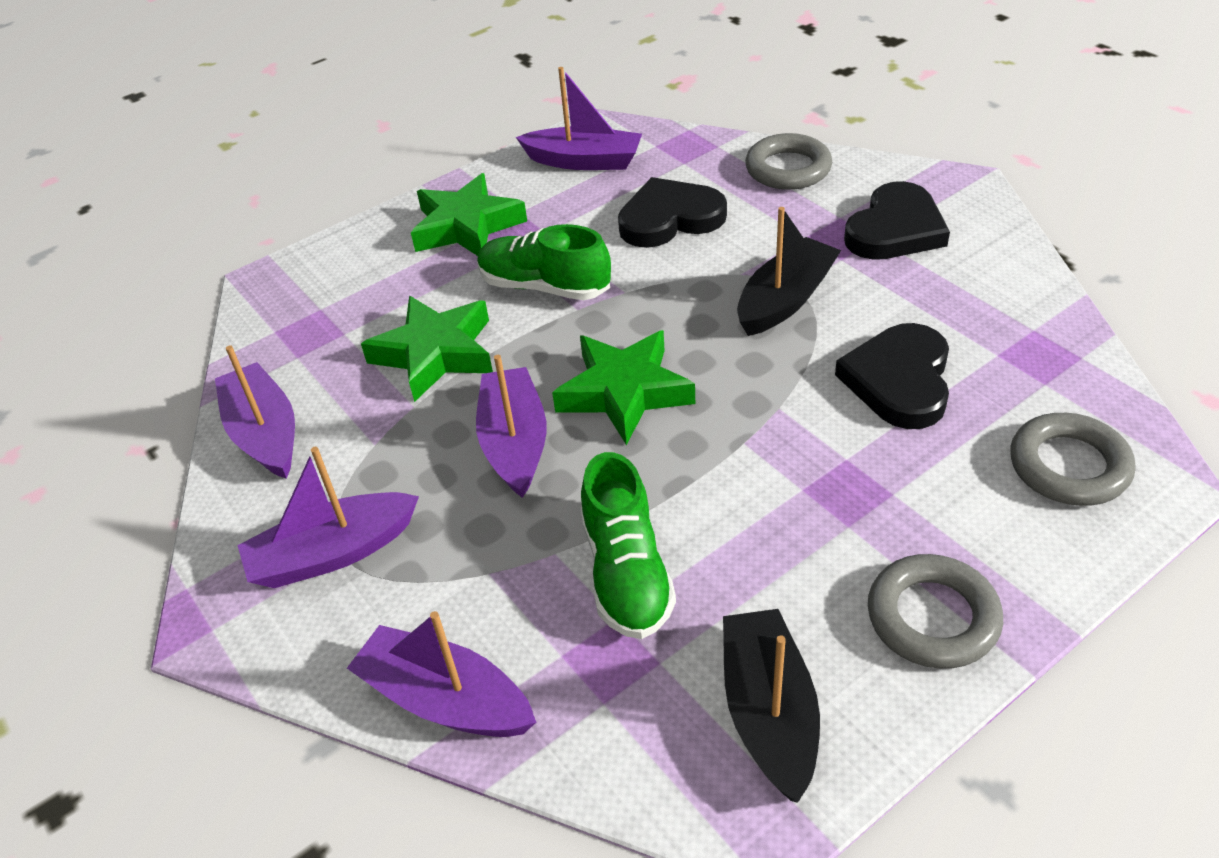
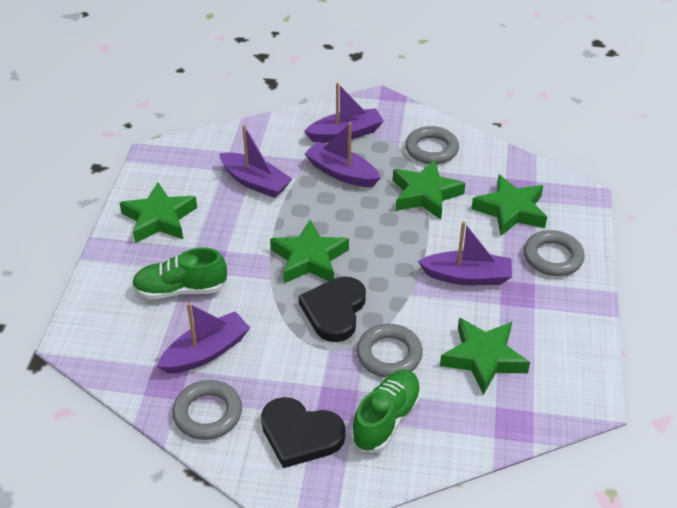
black boat: [723,609,820,803] [737,207,841,336] = 2 -> none = 0
black heart: [618,177,727,248] [835,323,949,429] [844,181,950,260] = 3 -> [261,397,346,468] [299,277,366,342] = 2
green star: [361,296,493,402] [411,173,527,256] [552,330,695,445] = 3 -> [120,182,197,243] [270,220,349,283] [393,160,466,220] [440,318,530,395] [471,175,547,236] = 5
grey ring: [745,133,832,190] [868,554,1003,669] [1010,413,1136,506] = 3 -> [172,380,242,440] [357,324,423,378] [405,126,459,164] [524,230,585,276] = 4

